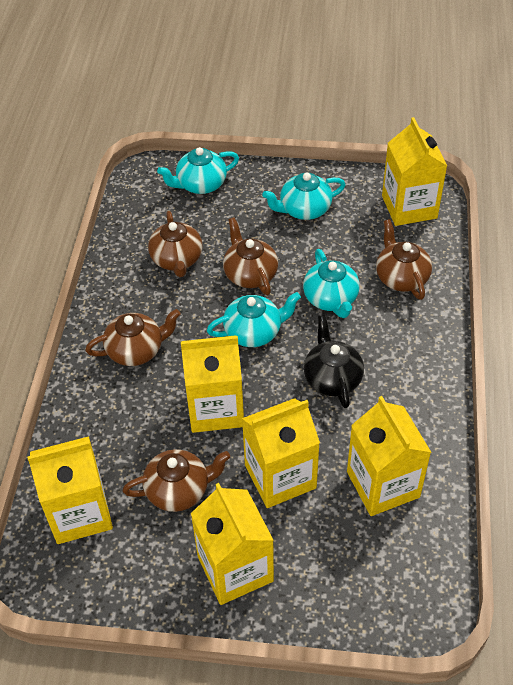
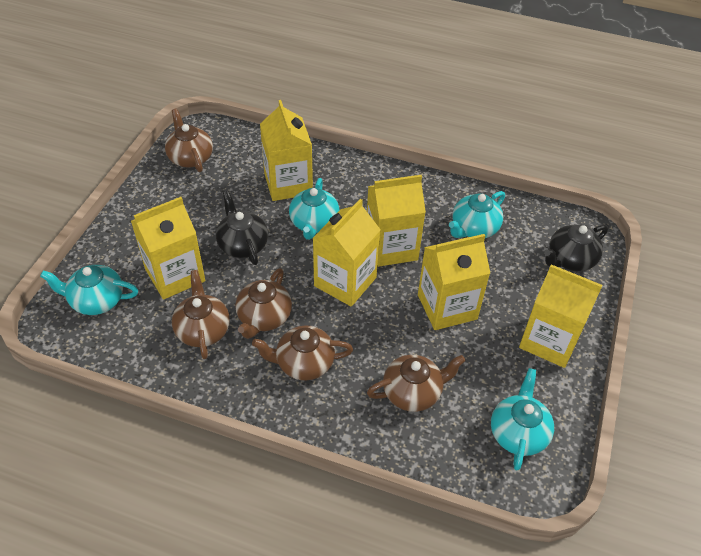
black teapot: [304,315,364,408] = 1 -> [216,191,268,265] [544,225,608,271] = 2

